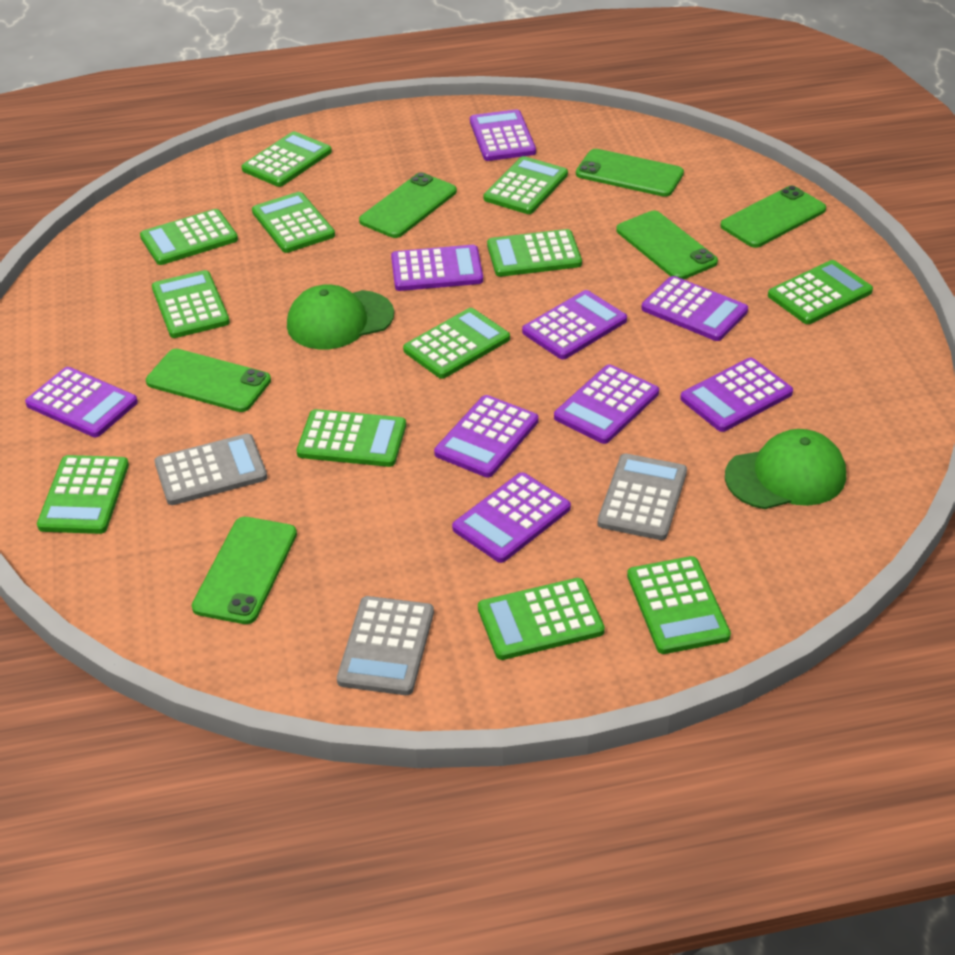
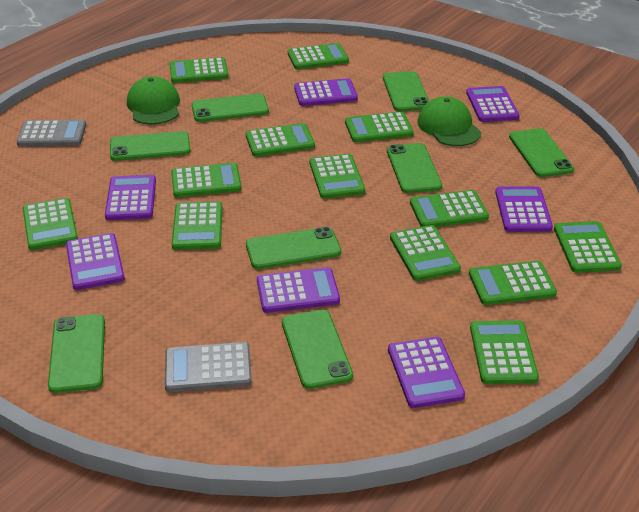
green calculator: [37,455,129,534] [140,209,238,265] [152,270,230,338] [242,131,332,187] [252,192,335,253] [296,409,406,467] [403,308,510,379] [478,578,605,660] [484,156,568,214] [487,229,582,277] [627,556,731,654] [768,260,873,324] = 12 -> [23,198,78,250] [169,57,229,83] [171,163,242,197] [172,201,222,250] [246,123,315,157] [288,43,349,69] [310,154,365,199] [345,112,414,142] [390,225,461,281] [410,190,489,227] [469,261,557,305] [470,320,539,384] [554,221,622,273] = 13
green phone: [146,349,271,412] [192,517,297,624] [359,172,457,238] [576,149,684,197] [616,211,718,280] [720,186,826,248] = 6 -> [48,314,105,393] [110,131,190,161] [192,93,269,122] [246,227,341,269] [282,310,353,389] [383,71,429,112] [387,143,442,193] [509,128,574,177] = 8
grey calculator: [154,434,267,505] [337,596,434,695] [597,454,687,540] = 3 -> [16,119,86,147] [165,342,252,392] = 2
purple calculator: [25,367,138,437] [391,245,483,291] [434,395,539,478] [452,472,571,563] [470,109,536,161] [522,290,627,360] [554,364,659,444] [641,276,748,341] [680,358,793,432] = 9 -> [66,233,125,290] [105,175,156,220] [257,267,340,313] [294,78,358,106] [388,337,465,408] [466,86,519,122] [495,186,553,232] = 7

